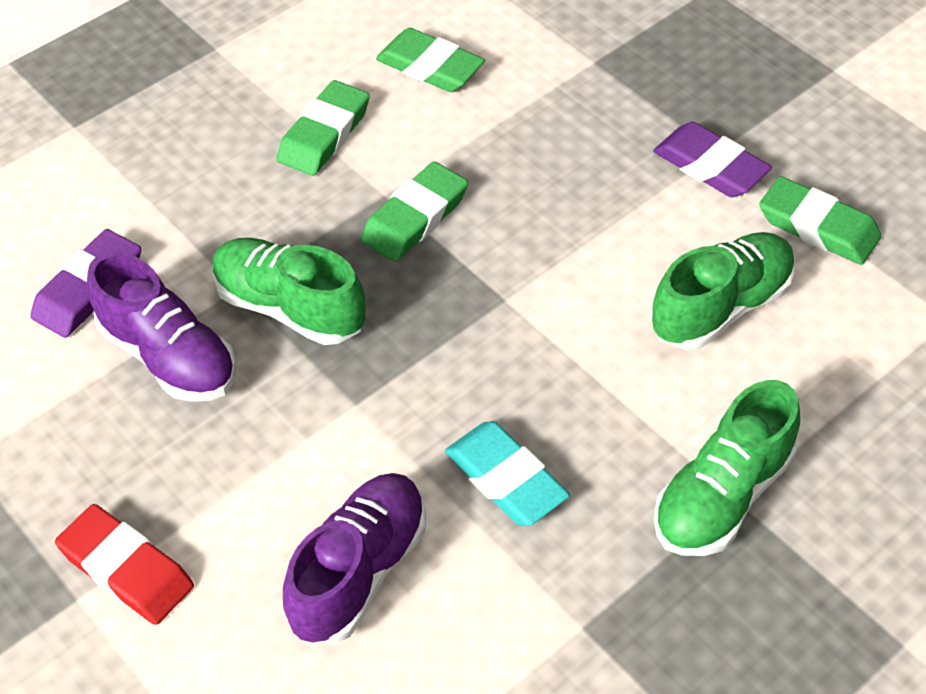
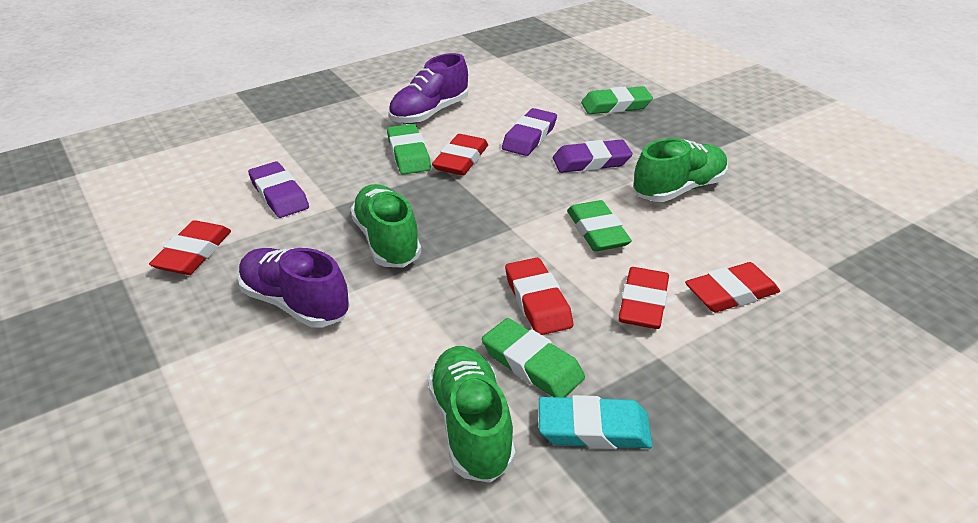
purple eraser: [30,229,141,338] [653,122,772,197] = 2 -> [248,162,309,218] [502,108,557,156] [553,140,632,173] = 3
red eraser: [55,504,194,625] = 1 -> [149,220,231,275] [432,134,488,176] [505,258,573,335] [619,267,669,329] [685,262,780,312] = 5

